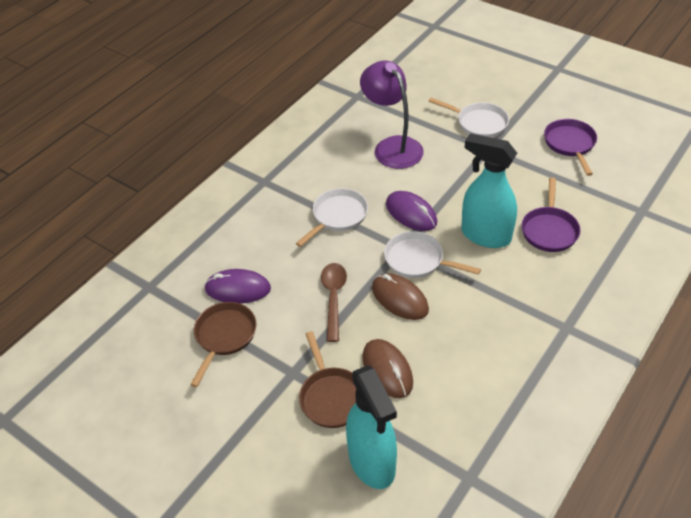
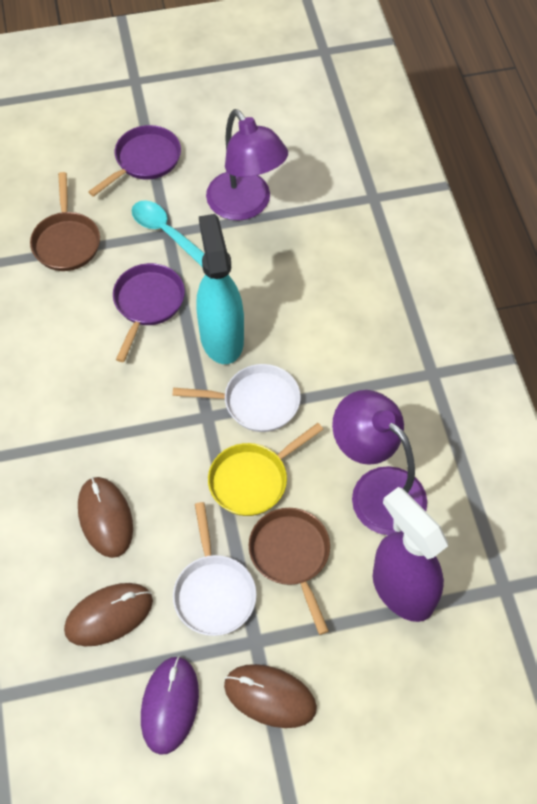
brown mouse: [362,339,413,398] [372,274,429,320] = 2 -> [64,583,153,646] [78,477,133,558] [224,664,317,728] = 3
brown spoon: [321,263,347,342] = 1 -> none = 0
purple lamp: [360,60,424,169] = 1 -> [206,109,288,221] [332,390,427,535] = 2
purple mouse: [204,269,271,303] [386,191,437,231] = 2 -> [141,656,199,755] = 1
purple spray bottle: none = 0 -> [373,487,448,622] = 1
turquoise spoon: none = 0 -> [131,200,205,268] = 1
turquoise spray bottle: [346,365,397,489] [461,133,517,248] = 2 -> [196,214,244,364] = 1
white pan: [296,188,368,247] [384,231,481,278] [429,98,509,138] = 3 -> [173,364,301,432] [173,502,257,636] = 2
yellow pan: none = 0 -> [208,423,323,516] = 1

